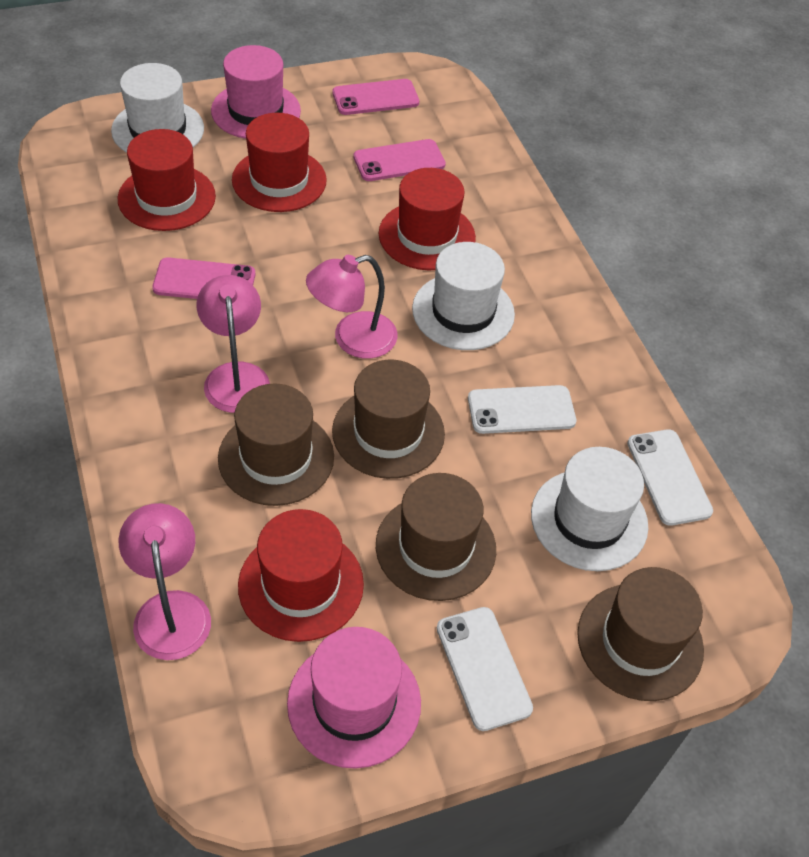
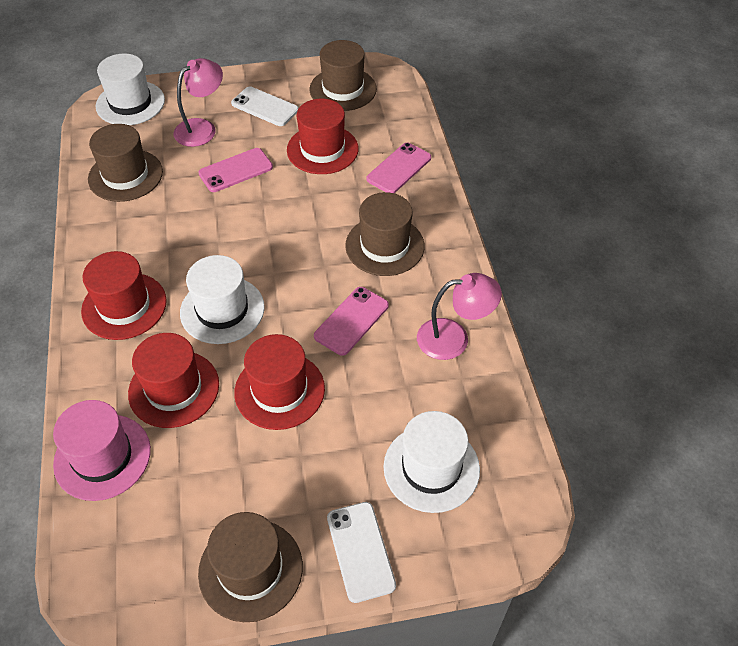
pink hat: [211,45,301,139] [287,627,421,769] = 2 -> [53,400,151,501] = 1
pink lamp: [119,503,211,660] [197,275,270,413] [306,255,398,359] = 3 -> [173,58,223,147] [417,273,502,360] = 2
white phone: [437,607,533,731] [468,385,576,434] [627,429,713,526] = 3 -> [231,86,299,126] [327,502,396,603] = 2

